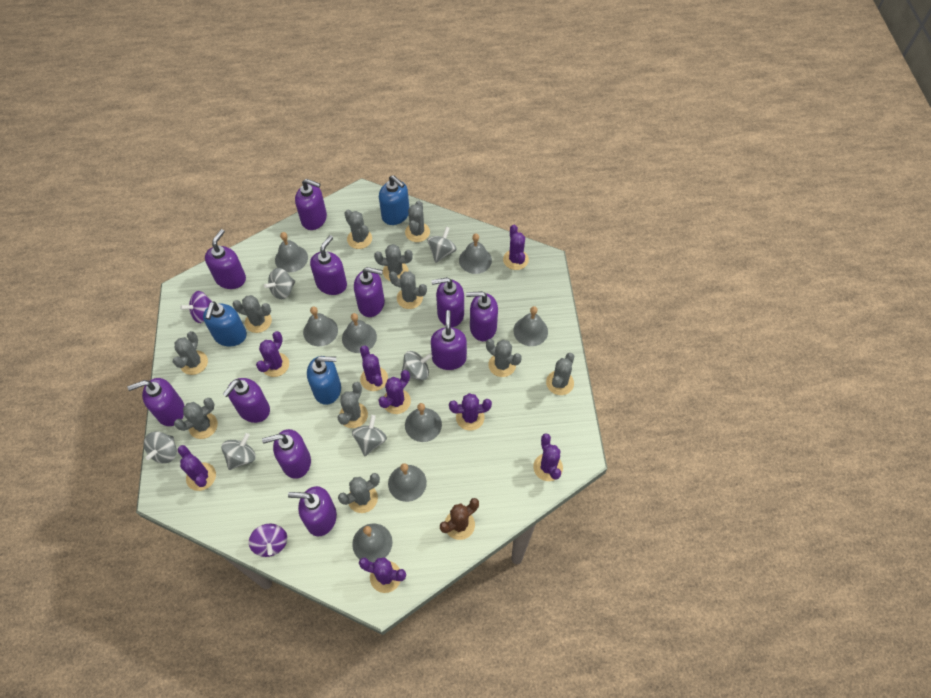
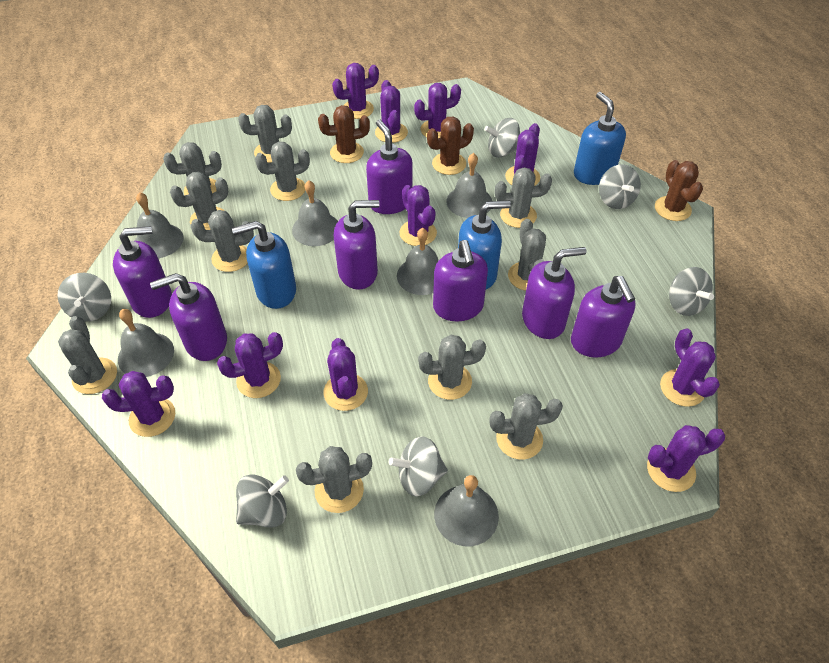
brown cactus: [440,498,479,540] = 1 -> [318,105,370,163] [427,117,474,175] [655,160,703,221] = 3
grey bell: [275,232,308,272] [303,306,338,347] [342,313,377,353] [352,523,392,563] [388,463,427,502] [405,403,442,442] [459,234,492,274] [513,306,548,346] = 8 -> [118,309,174,377] [135,192,184,258] [292,180,338,246] [397,228,438,295] [434,475,499,546] [446,153,492,218] = 6
purple cactus: [177,445,216,491] [256,331,289,377] [359,557,406,593] [360,346,388,391] [378,370,411,414] [449,393,492,430] [503,225,529,270] [533,433,563,481] = 8 -> [102,371,175,437] [217,332,283,398] [324,338,368,411] [332,63,379,119] [375,80,408,143] [399,185,437,246] [414,83,461,138] [505,123,540,186] [647,425,725,492] [660,328,720,407] = 10
purple soap dispenser: [127,378,184,426] [205,229,246,289] [223,378,270,423] [262,429,311,479] [288,486,337,536] [295,179,327,230] [310,235,347,295] [354,267,385,317] [431,277,464,327] [431,310,467,370] [466,291,498,341] = 11 -> [113,226,172,318] [150,273,227,361] [334,200,380,289] [366,119,413,214] [433,240,488,322] [522,247,586,339] [571,276,635,357] = 7
purple spinning top: [180,291,213,323] [249,524,287,557] = 2 -> none = 0

